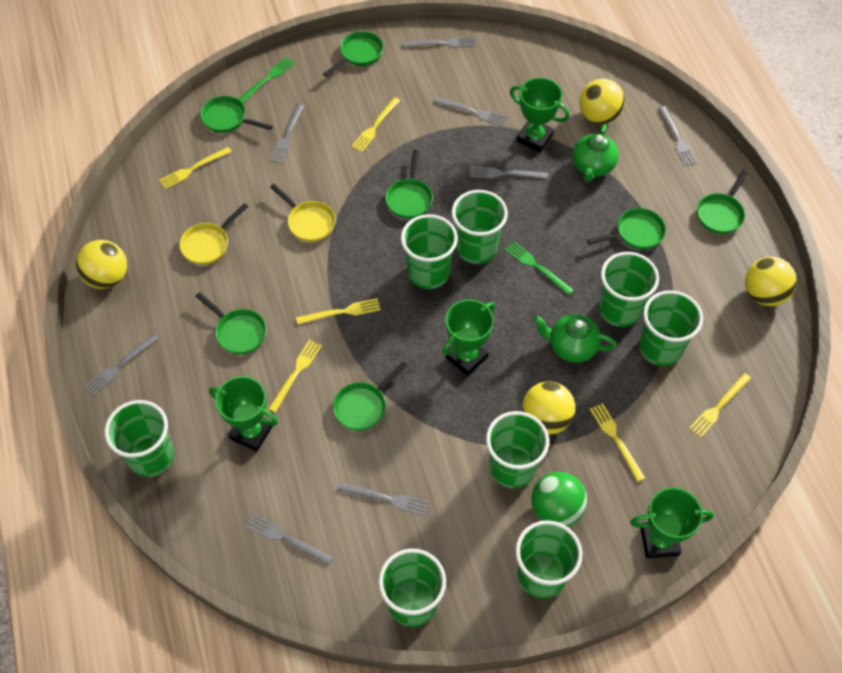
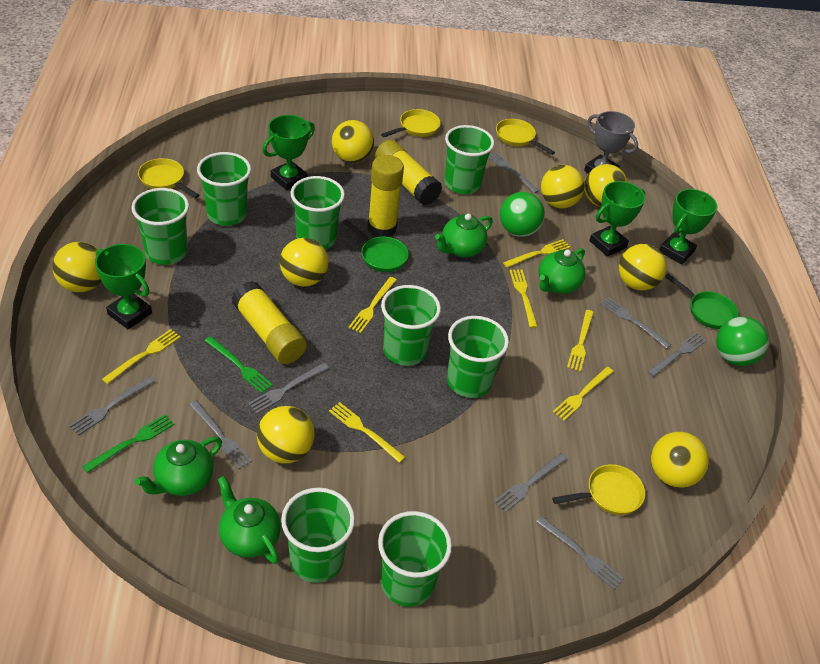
green ball: [531,472,587,527] = 1 -> [500,192,545,237] [716,317,769,366] = 2
green pan: [195,292,266,355] [200,96,273,133] [323,31,383,77] [333,361,408,431] [385,149,433,219] [587,208,666,250] [697,170,748,234] = 7 -> [343,219,409,272] [665,274,738,329] = 2
green teapot: [533,314,616,363] [573,124,619,182] = 2 -> [135,437,222,496] [218,476,281,564] [435,214,493,257] [539,248,586,294] = 4
grey trophy: none = 0 -> [584,111,638,173] = 1
yellow ball: [76,240,127,289] [522,381,575,434] [579,79,625,124] [745,257,797,306] = 4 -> [52,242,101,292] [257,406,315,463] [280,238,328,287] [332,120,374,163] [541,165,585,208] [584,164,627,207] [619,244,667,291] [651,432,709,488] = 8
yellow fork: [159,147,232,189] [268,340,322,413] [296,298,380,324] [352,97,400,152] [590,403,645,482] [689,373,751,437] = 6 -> [102,329,181,384] [329,402,405,463] [349,277,397,333] [503,239,571,268] [510,269,538,328] [553,367,614,421] [567,310,594,372] = 7
yellow glue stick: none = 0 -> [231,281,307,364] [368,155,404,237] [375,140,442,205] = 3
yellow pan: [179,203,249,265] [270,184,336,242] = 2 -> [138,158,199,198] [381,109,441,137] [496,119,555,155] [552,464,645,515] = 4

